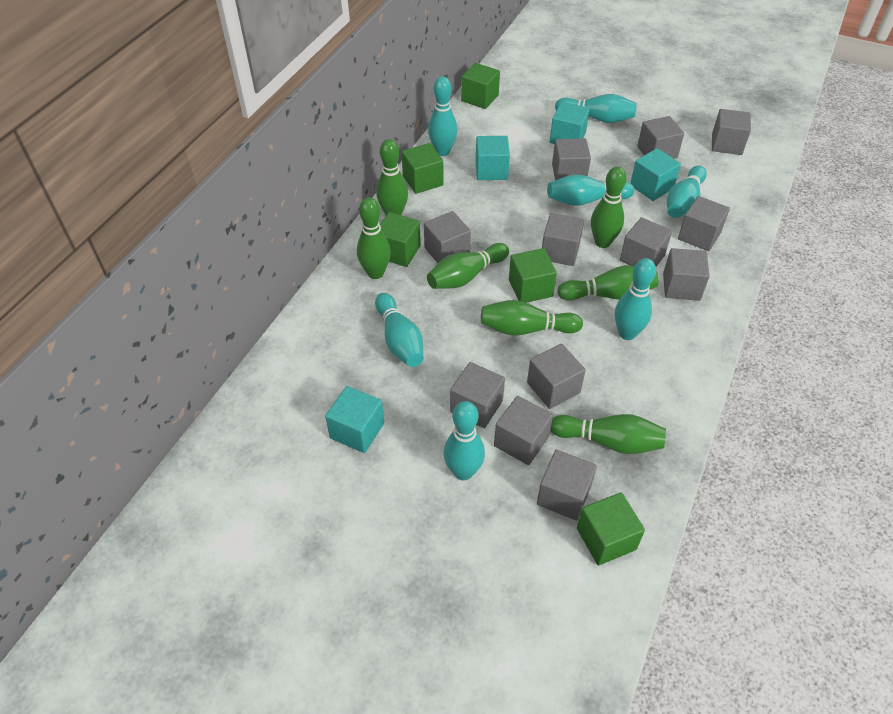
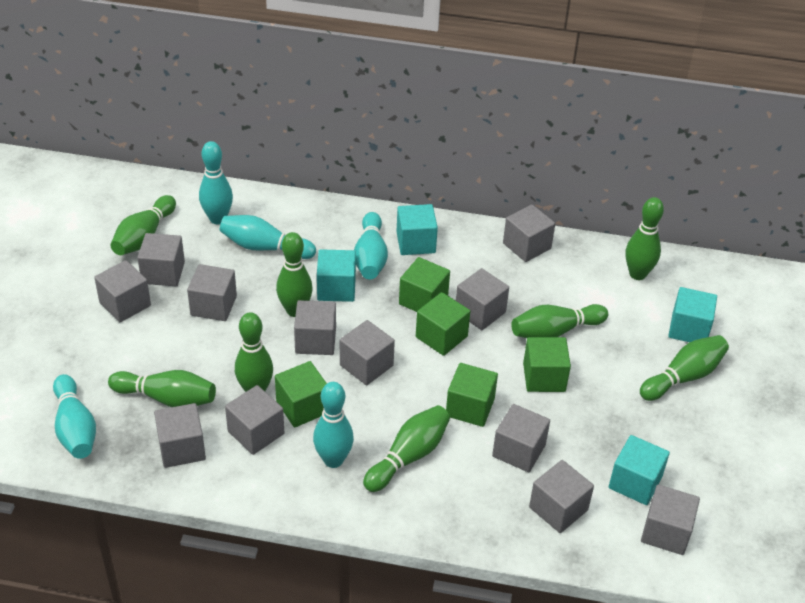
green bowling pin: [357,197,391,279] [376,139,408,215] [427,243,509,289] [481,300,583,335] [550,414,666,454] [557,265,658,301] [591,166,627,248] = 7 -> [108,370,216,407] [111,195,176,255] [235,312,273,392] [276,232,313,317] [363,405,450,492] [511,304,608,338] [626,197,664,280] [640,335,729,401] = 8
turquoise bowling pin: [375,293,423,367] [428,76,457,156] [444,401,485,481] [547,174,634,206] [555,94,637,123] [615,258,656,340] [667,165,707,218] = 7 -> [53,374,96,459] [199,141,233,224] [220,215,316,259] [313,382,354,468] [354,212,388,279] = 5

